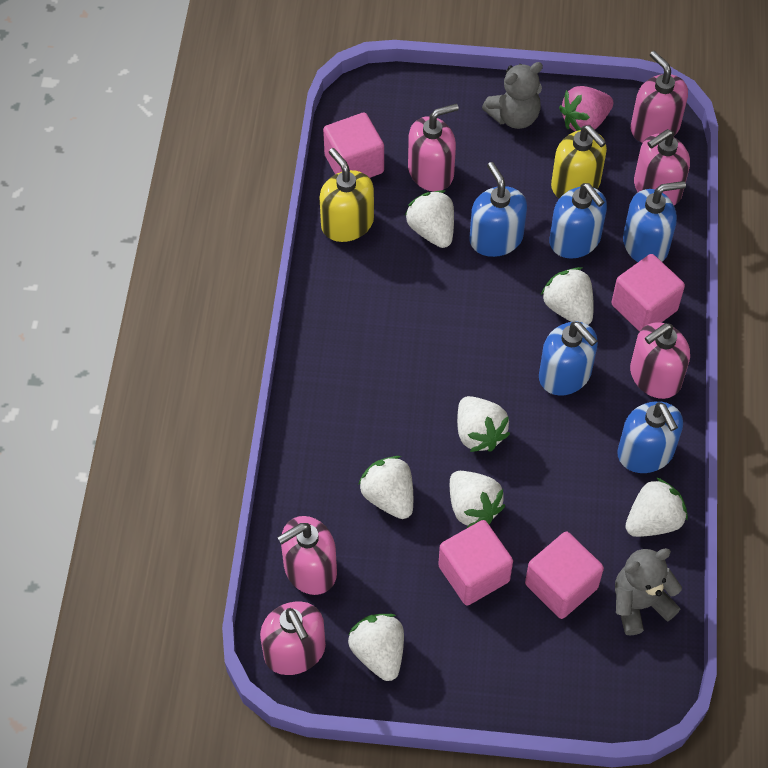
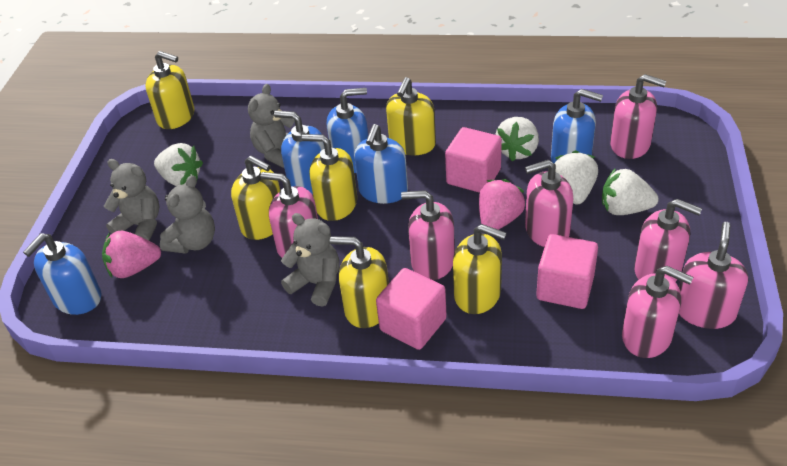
grey teddy bear: [482,62,543,129] [615,548,682,636] = 2 -> [104,159,159,240] [160,175,215,254] [248,84,295,168] [281,213,339,307] = 4
pink cube: [323,113,384,178] [438,520,513,606] [525,532,604,619] [611,254,685,332] = 4 -> [376,268,447,350] [445,127,502,193] [536,234,598,309] = 3
pink soap dispenser: [260,601,326,675] [277,516,337,595] [408,103,459,192] [630,322,690,399] [631,51,688,143] [634,129,690,205] = 6 -> [261,172,318,258] [401,190,455,280] [525,160,574,247] [610,74,666,159] [622,266,693,358] [634,199,702,282] [679,222,748,329] = 7
pink strawberry: [559,86,613,131] = 1 -> [102,231,161,278] [479,179,525,230] = 2
white strawberry: [348,614,404,681] [358,456,413,519] [405,190,454,248] [450,471,506,528] [457,396,510,452] [541,267,594,325] [625,478,688,537] = 7 -> [154,143,203,186] [495,117,539,161] [554,150,598,204] [602,168,658,215] = 4
yellow soap dispenser: [319,148,374,242] [551,125,607,198] = 2 -> [145,51,194,129] [231,156,280,240] [302,134,357,221] [330,236,389,328] [386,77,436,155] [453,224,506,314] = 6

